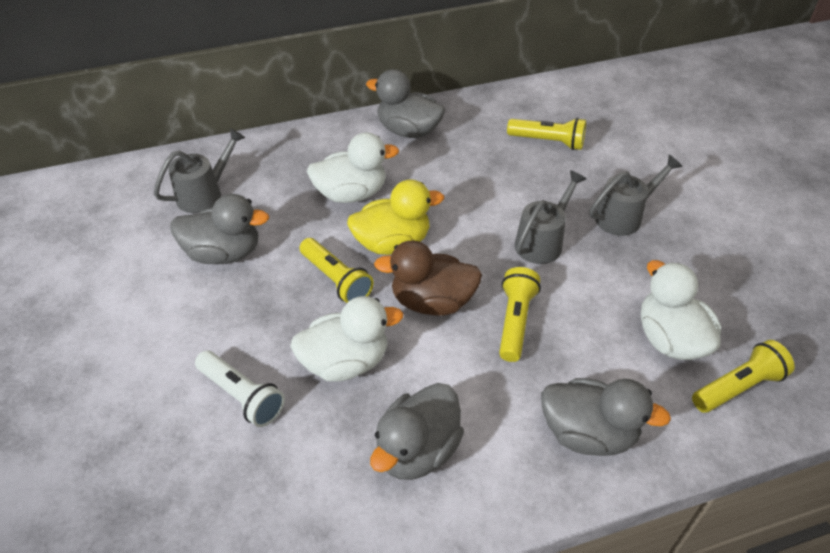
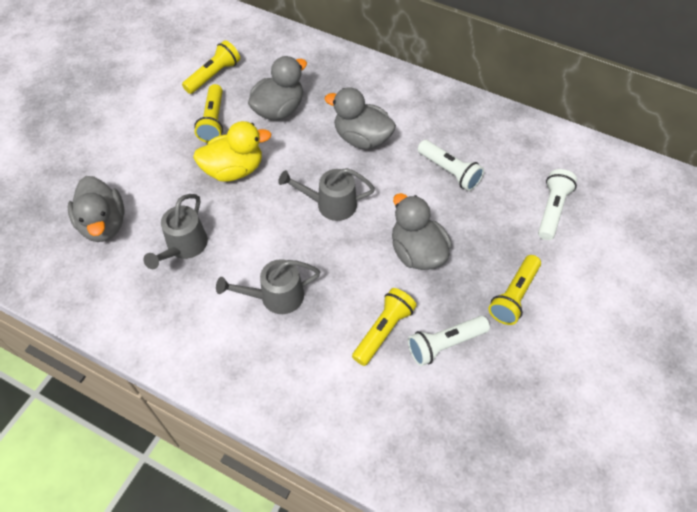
brown duck: [374,240,482,316] = 1 -> none = 0
white duck: [290,296,403,381] [306,132,399,203] [641,260,721,360] = 3 -> none = 0
white flashlight: [195,351,285,427] = 1 -> [408,316,490,366] [418,140,484,191] [538,169,577,240] = 3

